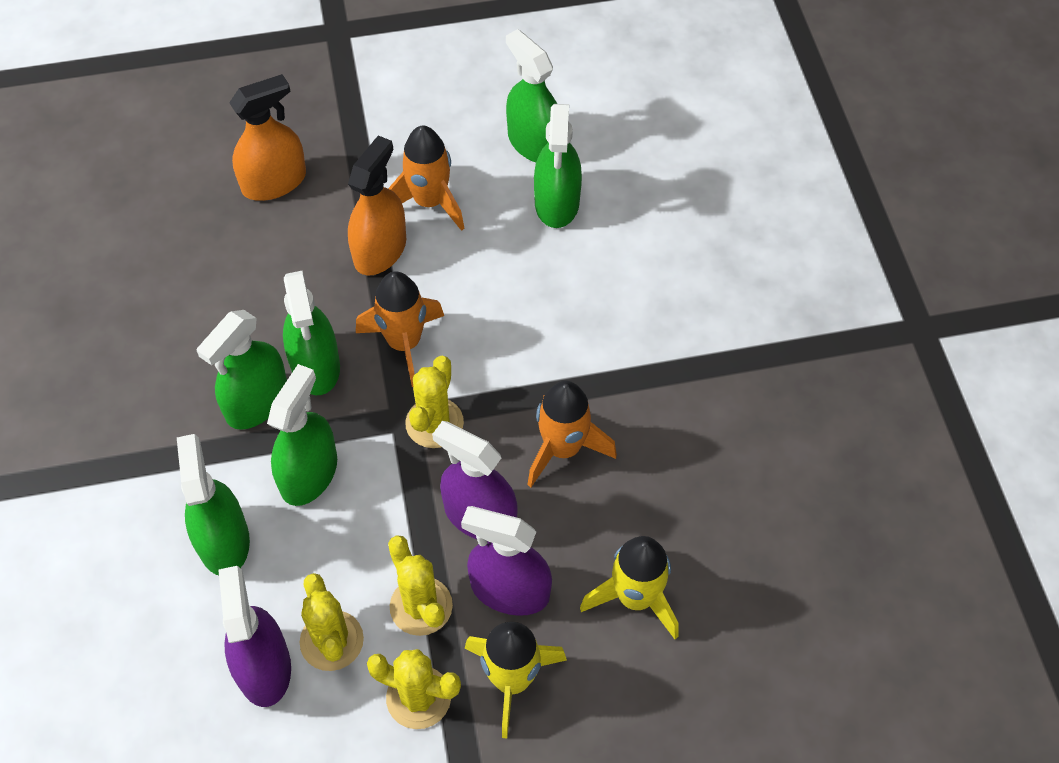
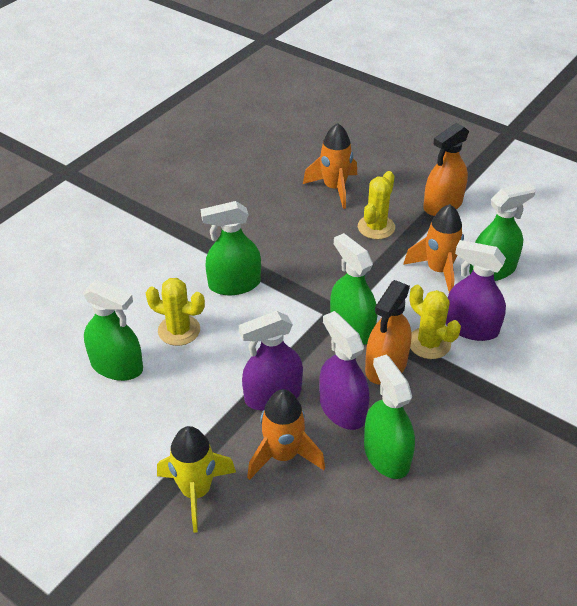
green spray bottle: [177,434,250,575] [197,310,287,430] [267,364,337,506] [283,271,340,395] [506,29,557,162] [534,104,582,228] = 6 -> [83,280,143,381] [201,201,261,295] [330,233,377,345] [364,354,415,479] [469,183,536,281] = 5
yellow cactus: [300,573,364,671] [367,649,461,729] [388,535,453,636] [405,356,464,448] = 4 -> [146,278,205,346] [358,171,395,239] [409,285,461,359] = 3
yellow rocket: [465,622,567,739] [580,536,678,639] = 2 -> [157,426,236,533] = 1

